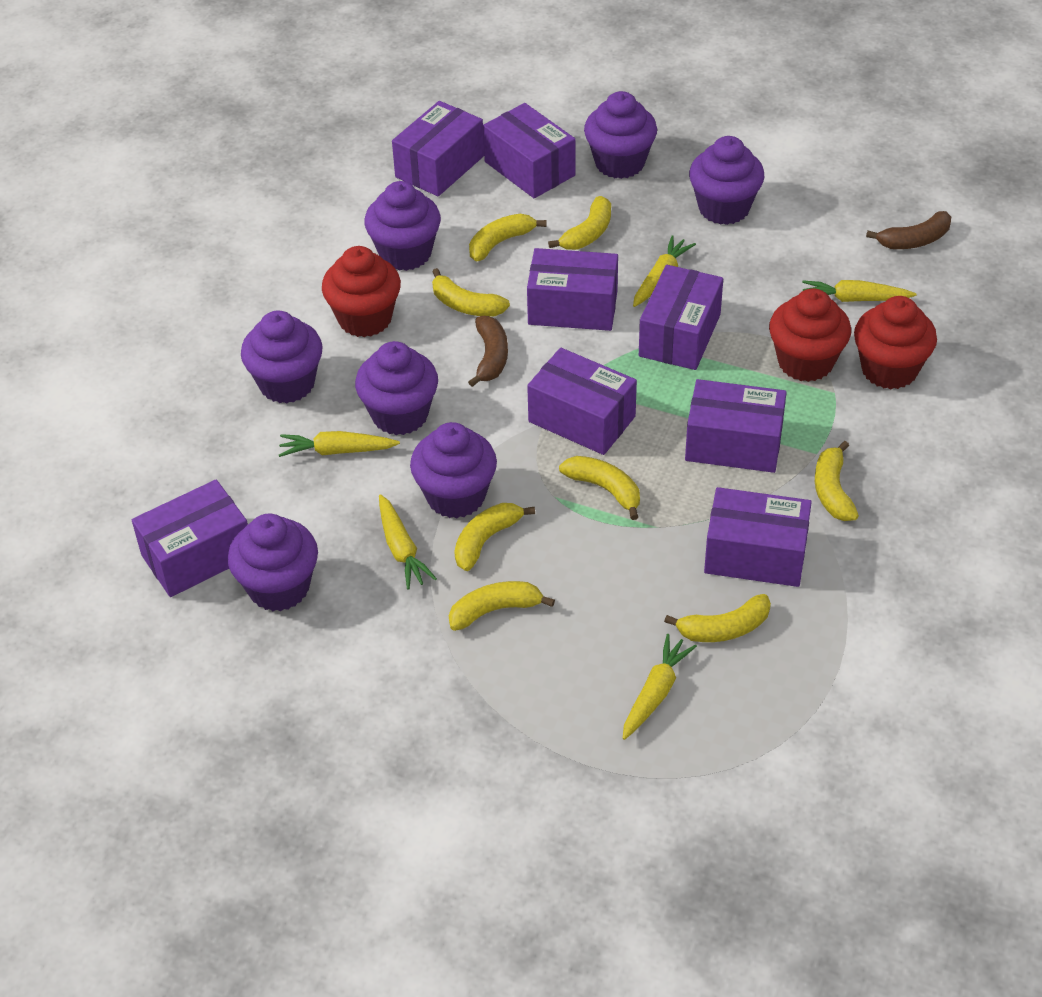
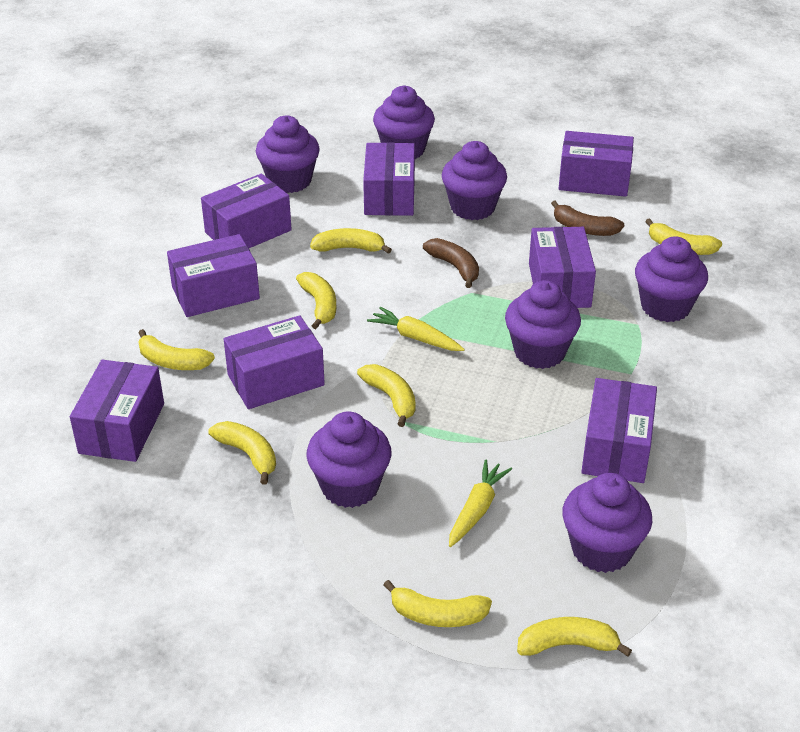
red cupcake: [322,246,401,337] [769,288,851,382] [854,296,937,389] = 3 -> none = 0
yellow carrot: [279,431,400,457] [379,494,437,590] [623,634,697,740] [633,235,696,307] [802,280,917,302] = 5 -> [367,307,465,351] [449,459,512,547] = 2

